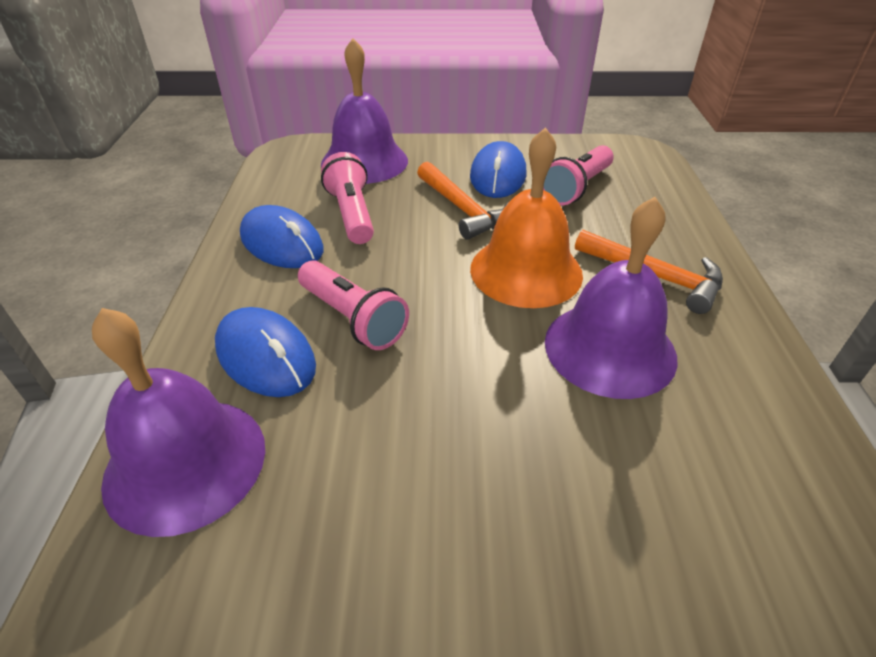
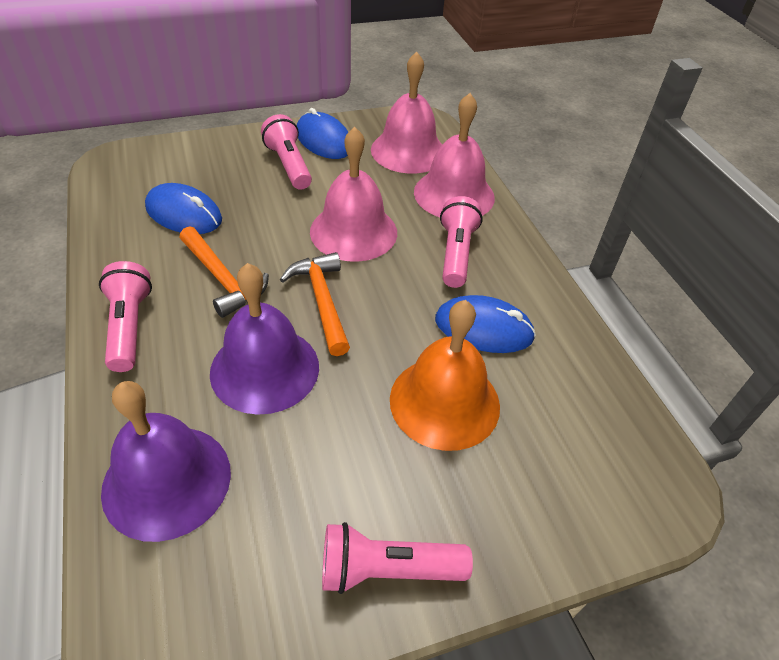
pink bell: none = 0 -> [310,127,397,262] [371,52,442,174] [414,93,495,217] = 3
pink flashlight: [298,260,409,350] [321,152,374,244] [543,145,614,206] = 3 -> [99,261,152,372] [261,114,312,190] [322,522,473,594] [440,196,483,288] = 4
purple bell: [92,308,265,537] [321,38,408,184] [545,197,678,399] = 3 -> [101,381,231,542] [210,263,319,415] = 2

